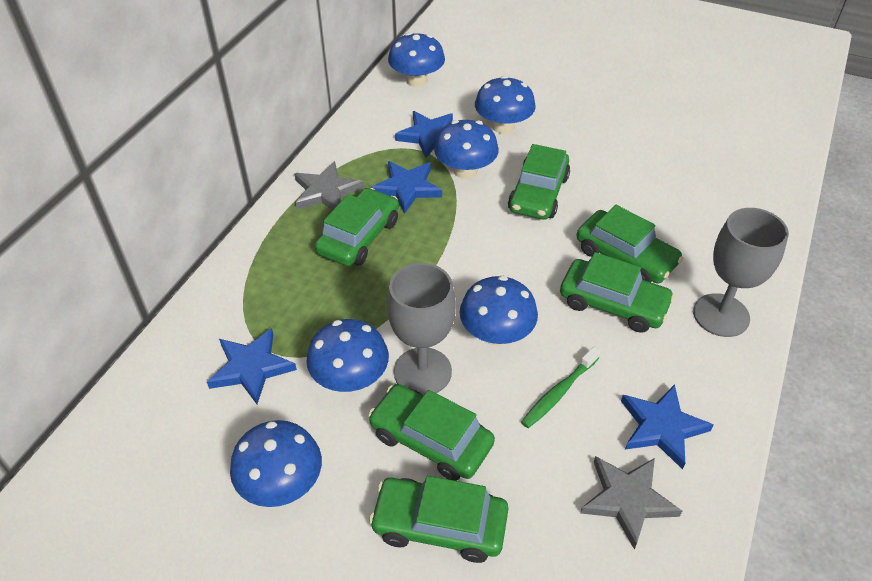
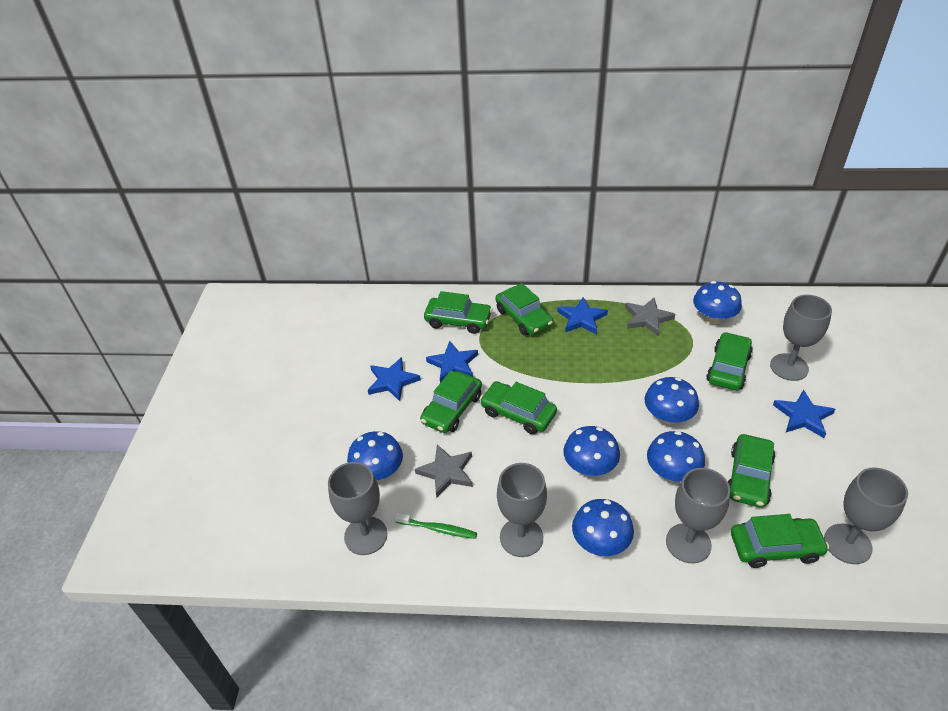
green car: [315,188,399,266] [368,384,495,481] [369,476,509,563] [508,144,570,220] [560,252,675,333] [577,205,683,284] = 6 -> [420,371,482,433] [424,291,492,334] [480,381,557,434] [495,283,553,336] [706,332,753,391] [728,434,775,508] [731,514,829,568] = 7
grey goblet: [387,263,456,396] [693,208,789,337] = 2 -> [328,462,387,555] [497,463,547,557] [666,468,730,564] [770,295,832,381] [824,468,908,564] = 5

